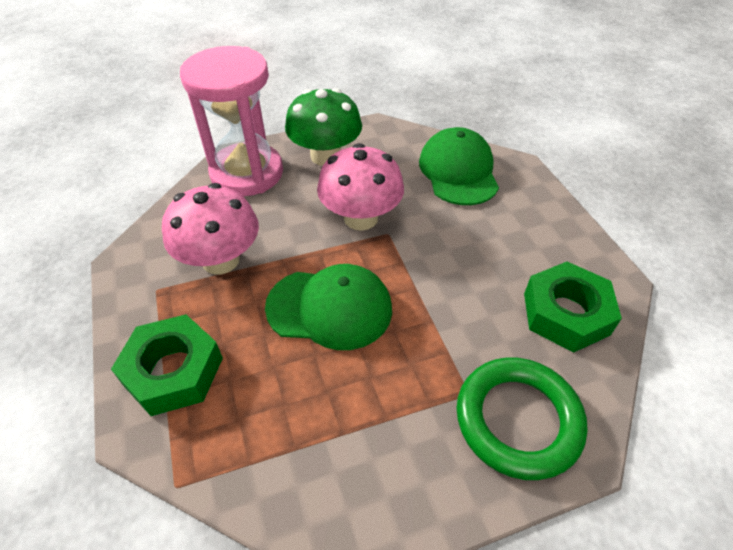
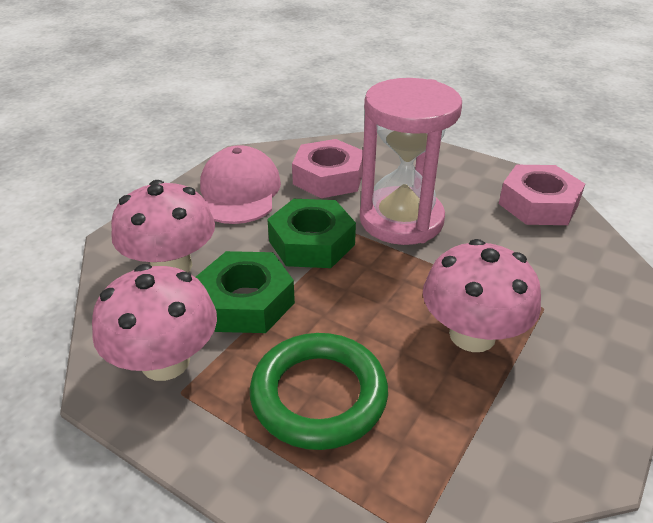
green cap: [265,264,392,350] [419,127,499,205] = 2 -> none = 0
green mushroom: [285,88,362,166] = 1 -> none = 0
pink cap: none = 0 -> [200,145,281,224] = 1
pink mushroom: [162,183,259,275] [317,143,404,231] = 2 -> [92,264,217,381] [111,180,215,272] [423,239,541,352] = 3
pink nut: none = 0 -> [292,139,363,198] [499,165,585,225] = 2

